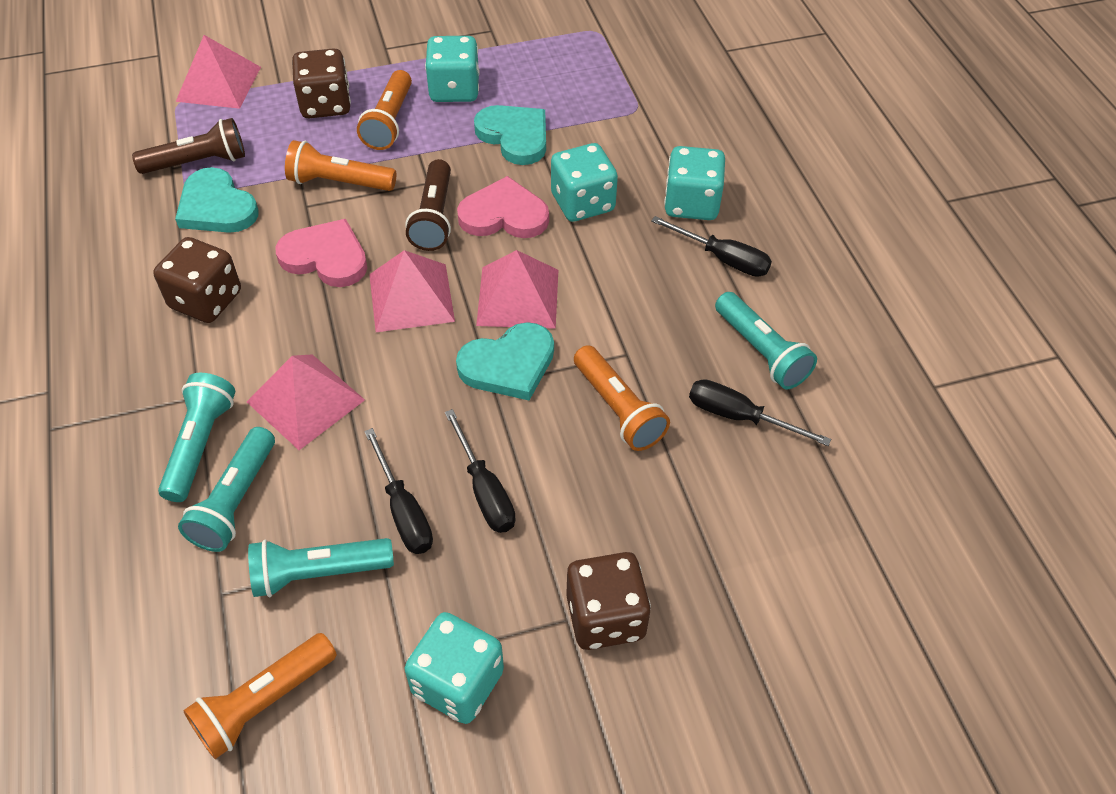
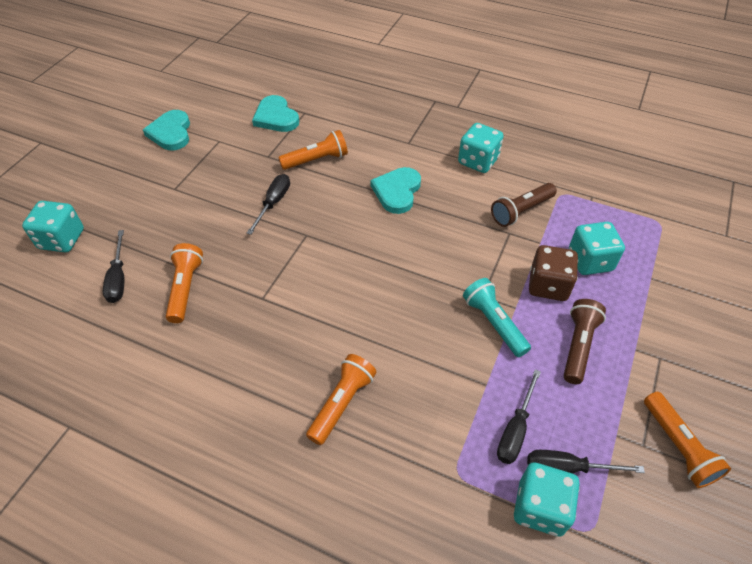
brown dice: [153,237,241,323] [292,48,351,118] [566,552,651,650] = 3 -> [529,245,578,301] = 1
pink heart: [275,219,367,287] [457,176,549,238] = 2 -> none = 0
pink pyramid: [176,35,261,109] [247,354,365,450] [369,250,455,332] [476,250,558,329] = 4 -> none = 0
turquoise flashlight: [158,373,235,502] [178,427,275,552] [248,538,394,597] [715,292,817,389] = 4 -> [463,278,531,357] = 1

